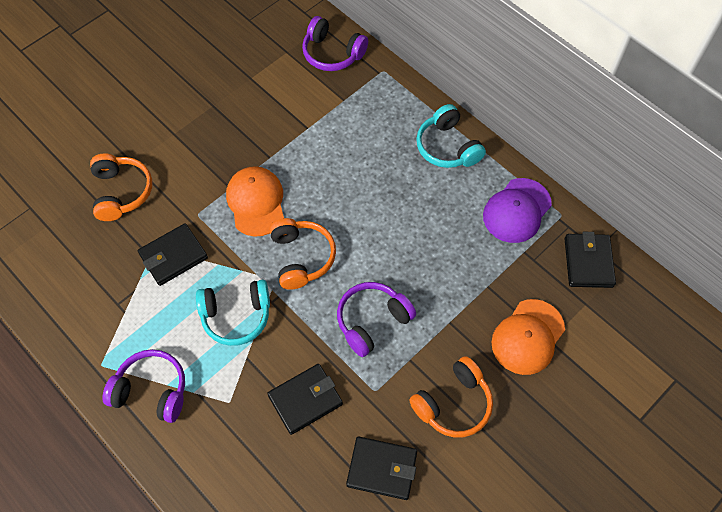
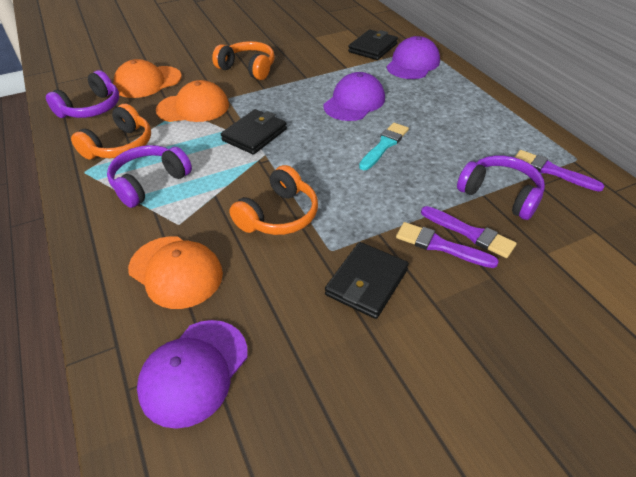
black wallet: [138,223,208,286] [267,364,343,435] [346,437,417,500] [565,232,616,288] = 4 -> [221,109,287,155] [325,242,409,319] [348,30,398,60] = 3
orange cap: [226,166,284,237] [492,299,565,375] = 2 -> [113,59,182,98] [128,236,223,309] [156,80,229,122] = 3
purple brush: none = 0 -> [396,222,499,268] [421,206,517,258] [515,150,604,192] = 3
purple cap: [483,178,552,243] = 1 -> [137,320,248,429] [323,72,385,121] [386,36,440,79] = 3
turquoise brush: none = 0 -> [359,123,409,170] = 1
turquoise headphones: [196,279,270,346] [416,104,486,168] = 2 -> none = 0

